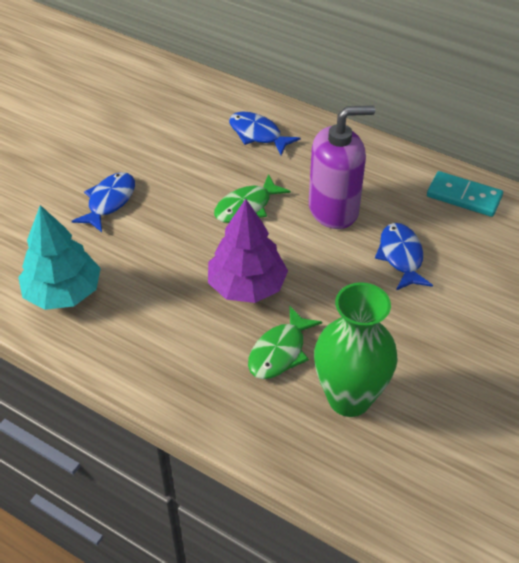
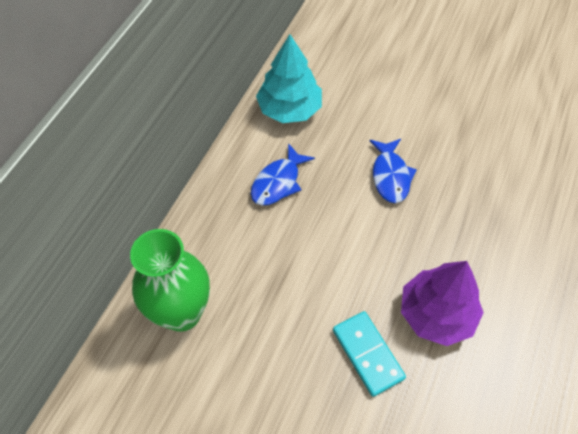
blue fish: [72,172,135,232] [229,111,301,155] [375,223,433,290] = 3 -> [251,143,315,205] [370,139,417,203] = 2
green fish: [214,174,291,223] [248,306,322,379] = 2 -> none = 0
purple soap dispenser: [309,106,375,229] = 1 -> none = 0

